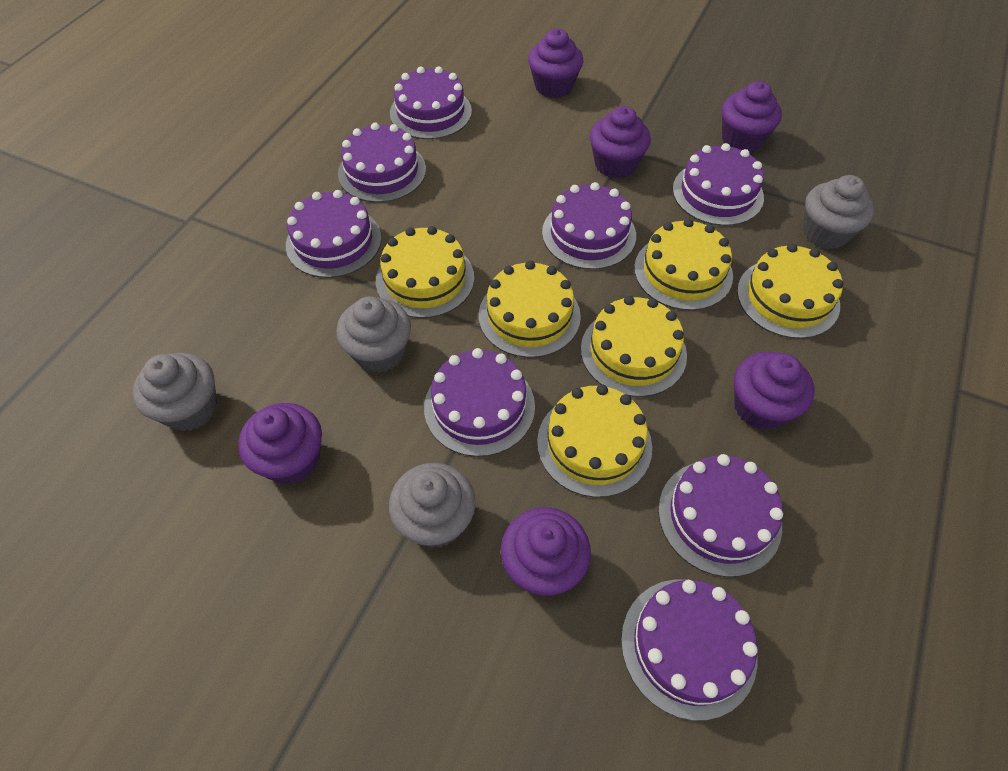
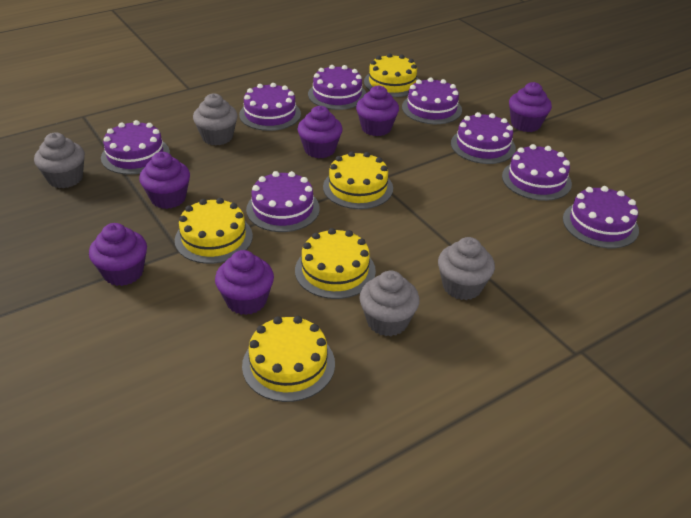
yellow cake: [376,226,474,318] [479,260,581,358] [537,384,652,497] [581,296,687,397] [634,219,733,310] [737,243,844,339] = 6 -> [175,198,253,264] [242,316,335,402] [295,228,376,299] [323,151,393,209] [364,53,419,97] = 5

